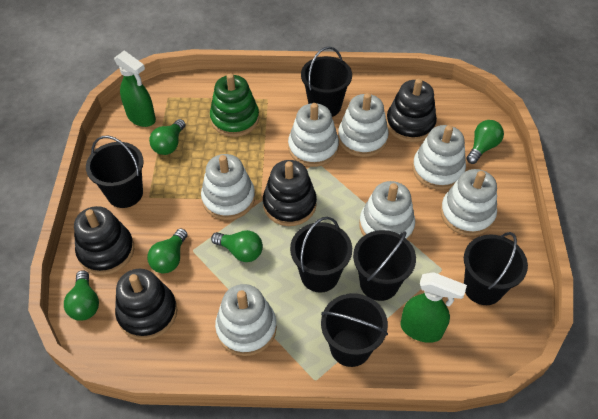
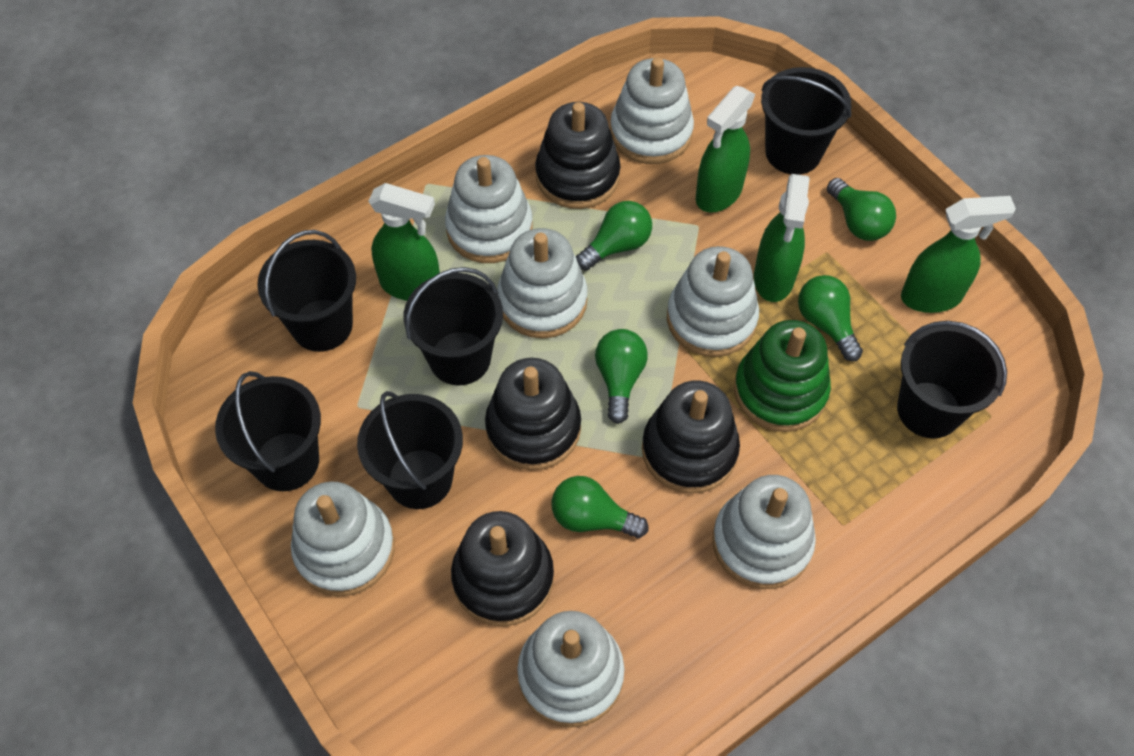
green spray bottle: [114,50,156,127] [400,272,467,343] = 2 -> [368,183,440,301] [696,86,755,213] [754,174,810,302] [901,196,1016,313] = 4

